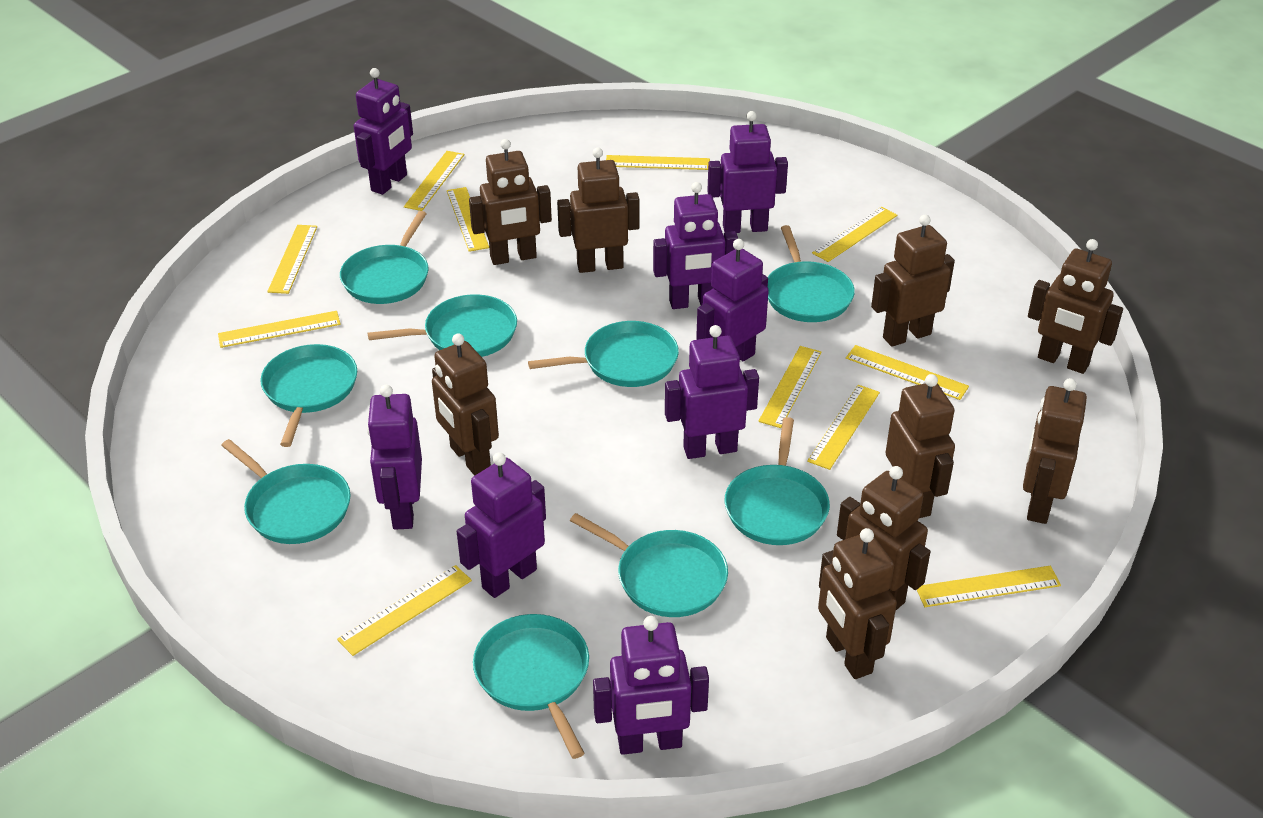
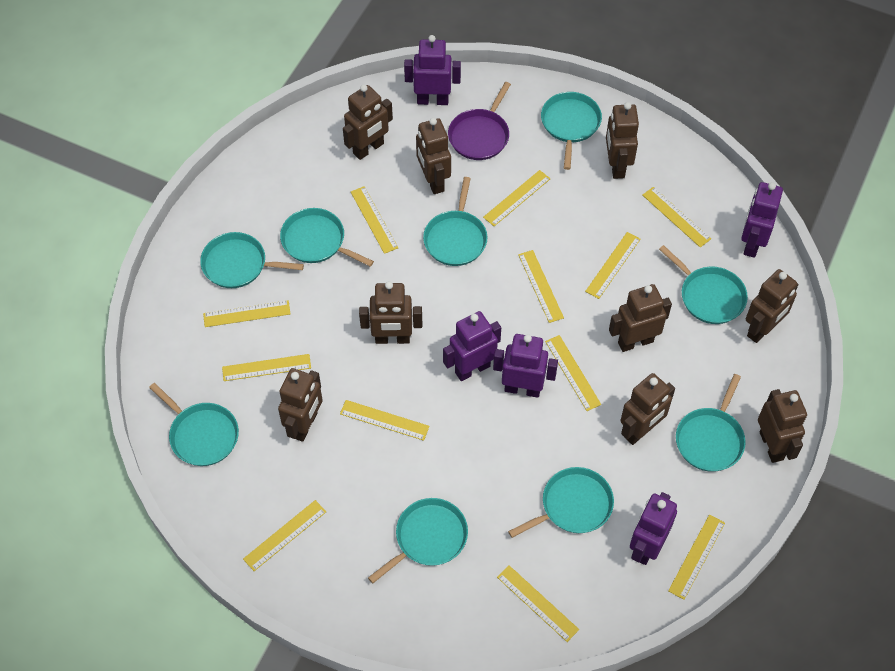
purple pan: none = 0 -> [448,82,511,160] = 1
purple robot: [354,68,413,195] [367,385,422,530] [457,452,546,598] [593,616,709,755] [653,182,738,309] [665,325,759,459] [696,239,769,361] [707,111,788,233] = 8 -> [404,35,461,105] [443,311,501,381] [493,334,558,398] [630,492,677,565] [741,182,783,258] = 5
yellow ruler: [218,311,341,348] [267,225,317,294] [337,565,472,656] [404,151,464,211] [447,187,489,252] [606,155,710,170] [758,346,822,428] [807,385,880,470] [812,207,897,262] [846,345,969,400] [917,566,1061,607] = 11 -> [203,300,291,327] [222,354,311,381] [243,500,326,571] [340,400,430,441] [351,186,398,254] [483,170,551,226] [497,565,579,642] [518,250,564,323] [545,335,601,411] [585,232,641,299] [642,187,711,247] [668,515,725,600] = 12

